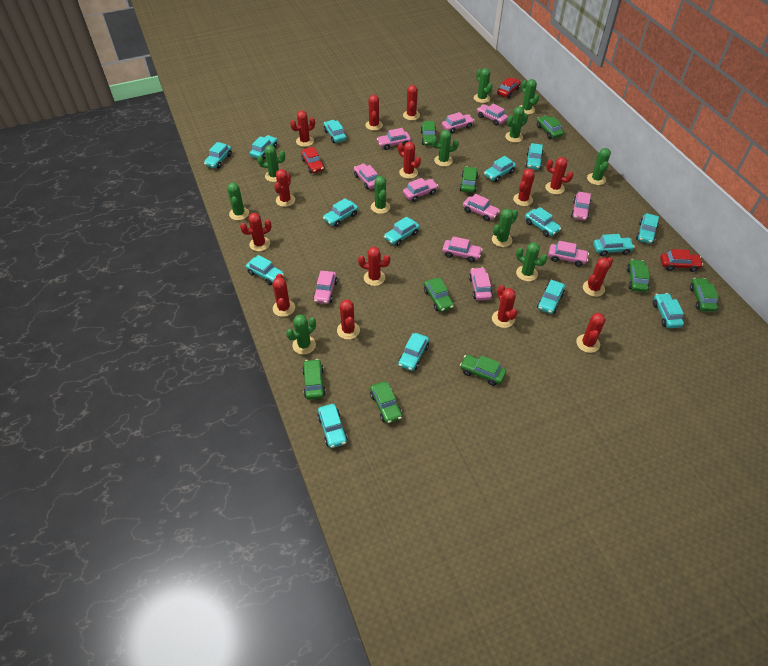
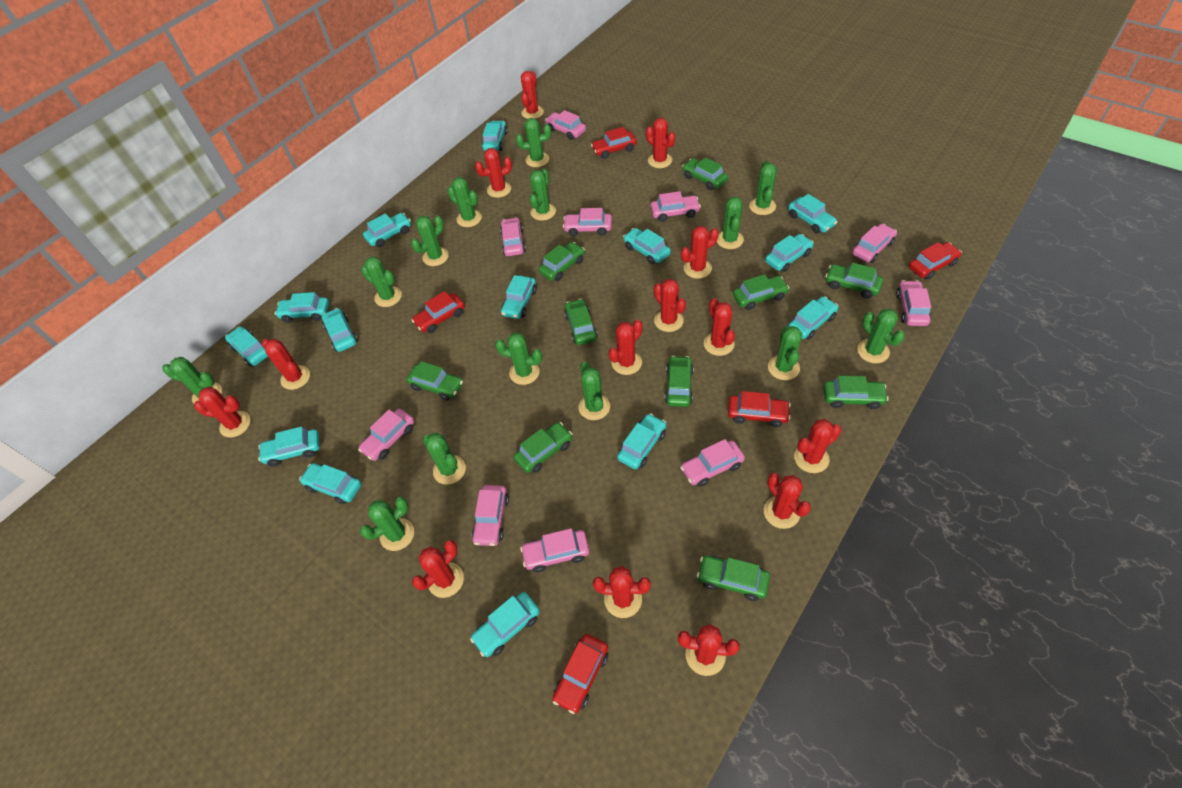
green cactus: [227,182,249,220] [257,145,285,182] [286,314,316,355] [371,176,390,214] [432,130,459,167] [474,68,492,103] [492,208,518,247] [505,106,528,143] [516,242,547,281] [520,79,539,114] [587,148,611,185] = 11 -> [163,357,222,404] [360,497,414,551] [361,256,402,307] [411,215,449,266] [423,433,466,485] [448,177,482,227] [495,332,542,385] [516,118,551,167] [529,168,556,221] [579,362,610,420] [717,197,744,249] [749,161,777,215] [768,326,802,380] [857,309,905,363] = 14
green car: [302,359,326,400] [370,381,402,424] [420,121,436,146] [424,278,454,312] [460,167,478,193] [460,355,506,386] [537,116,563,139] [627,259,650,292] [690,278,719,312] = 9 -> [406,361,463,401] [514,422,572,473] [539,242,585,281] [564,299,598,345] [665,356,694,407] [682,157,728,190] [697,556,770,601] [733,274,789,310] [823,376,889,409] [825,262,883,298] = 10
pink car: [313,271,338,304] [354,164,378,189] [377,128,411,150] [403,178,438,202] [442,112,475,134] [442,237,483,262] [463,194,500,221] [469,267,493,301] [477,104,508,126] [548,241,589,267] [571,192,591,221] = 11 -> [358,409,414,461] [472,485,509,546] [500,217,526,256] [520,528,589,572] [545,110,586,140] [563,208,612,236] [650,191,701,222] [680,439,745,487] [852,224,897,263] [896,280,931,326] = 10
red car: [301,147,324,173] [497,77,521,98] [660,249,703,272] = 3 -> [412,291,465,333] [552,634,608,714] [591,127,637,159] [728,391,791,427] [909,242,962,280] = 5
turquoise car: [204,142,232,169] [246,255,284,285] [250,135,277,160] [317,404,348,448] [323,198,358,227] [324,120,347,143] [384,216,420,246] [398,333,429,371] [484,156,516,182] [525,143,543,170] [525,207,561,237] [537,280,565,314] [593,234,635,256] [636,213,659,244] [653,293,684,328] = 15 -> [225,326,268,367] [258,426,320,467] [275,292,329,323] [299,463,362,504] [322,308,358,352] [363,213,411,247] [470,592,540,657] [482,121,508,151] [501,275,537,319] [617,413,666,469] [623,228,671,264] [765,234,814,272] [788,194,837,234] [788,296,839,340] = 14

